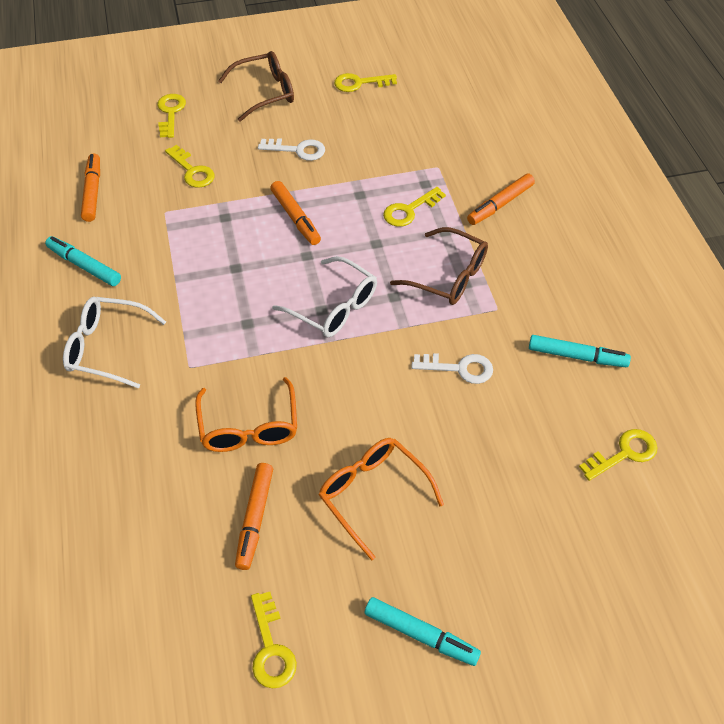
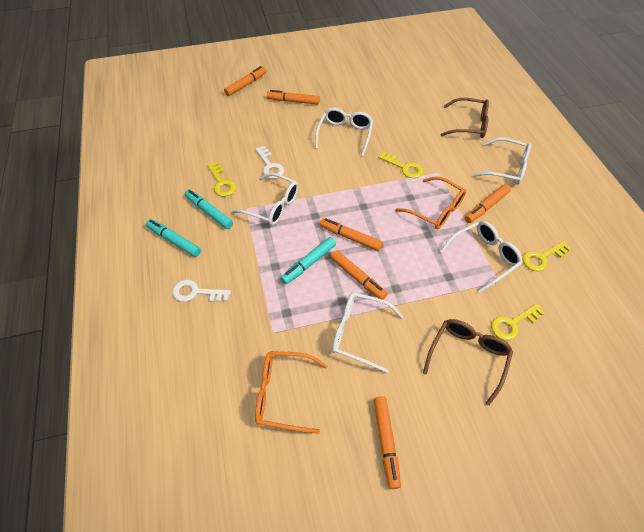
orange marker: [81,154,100,222] [235,463,273,570] [270,181,321,245] [467,174,535,225] = 4 -> [224,66,266,96] [267,90,320,105] [320,218,383,251] [330,250,388,300] [374,397,401,489] [465,184,511,223] = 6
white glasses: [63,297,166,389] [272,256,377,337] = 2 -> [232,173,299,225] [315,108,373,156] [332,293,404,373] [440,221,522,293] [473,137,531,185] = 5
yellow key: [157,94,186,138] [165,145,215,188] [251,592,297,689] [334,73,397,92] [383,187,446,227] [579,429,658,481] = 6 -> [207,162,236,196] [378,152,423,178] [491,304,545,341] [522,241,572,271] = 4

